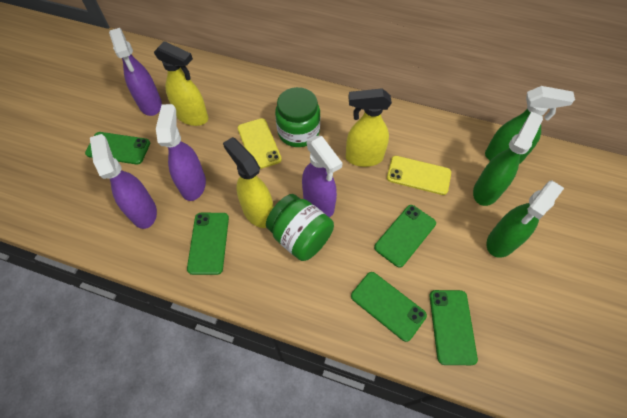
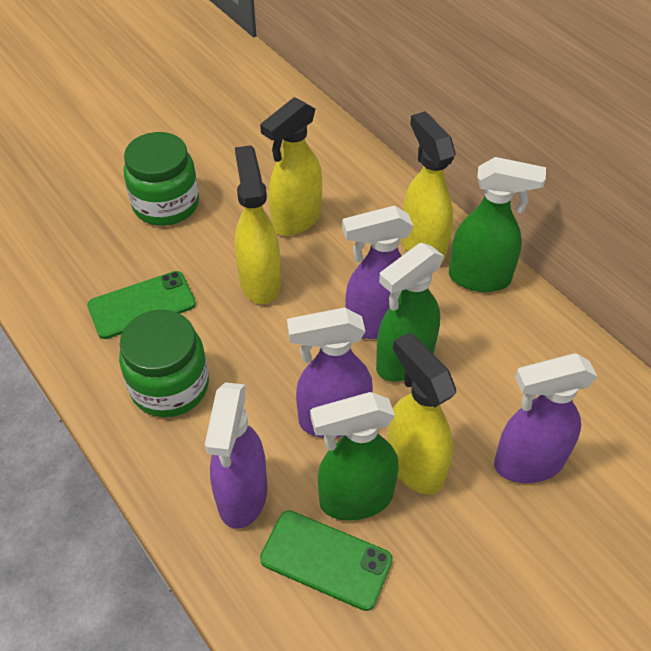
green phone: [85,132,150,164] [187,213,229,275] [351,272,427,342] [374,205,436,268] [430,290,478,365] = 5 -> [87,271,196,339] [260,510,393,611] = 2
yellow phone: [237,118,282,169] [387,156,451,195] = 2 -> none = 0
yellow spray bottle: [154,41,208,126] [223,137,273,228] [346,88,392,167] = 3 -> [235,145,281,304] [260,97,322,236] [387,333,456,495] [402,111,456,263] = 4

